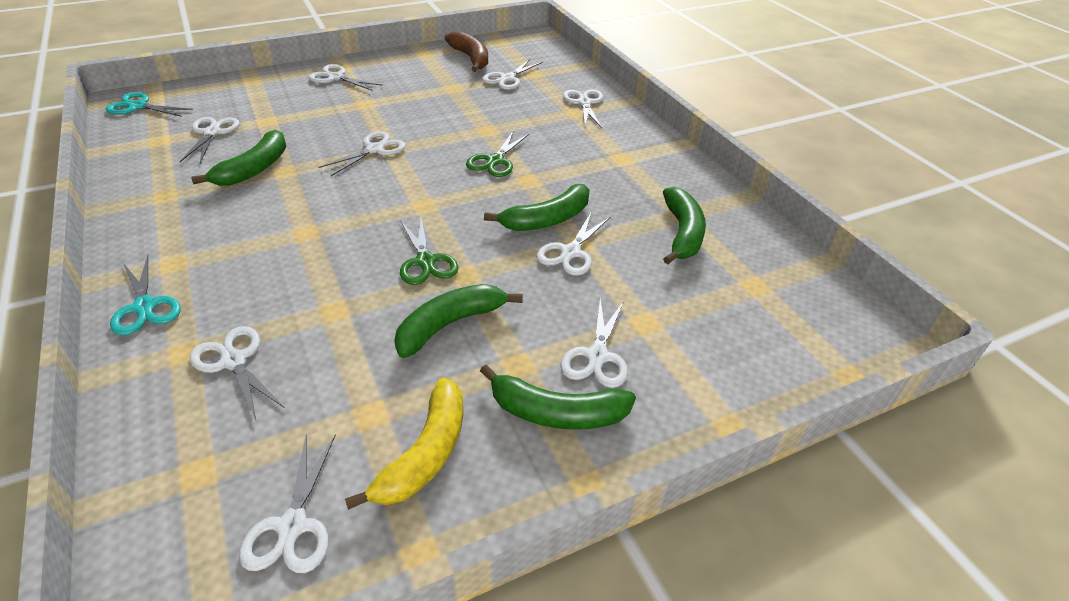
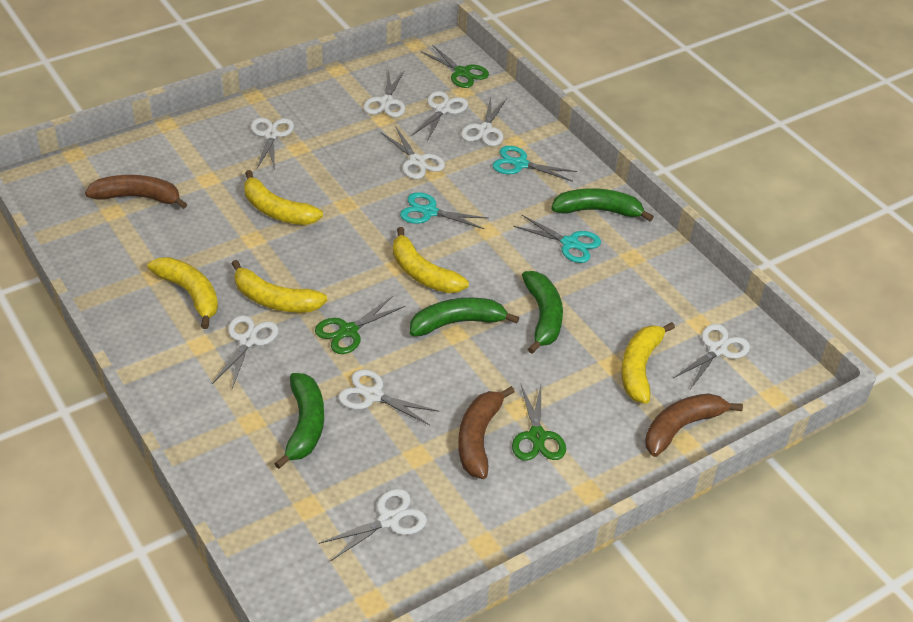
brown banana: [445,31,488,72] = 1 -> [85,175,187,209] [458,386,515,479] [645,393,743,457] = 3
green banana: [191,130,286,186] [394,284,523,358] [480,365,636,430] [484,184,590,231] [663,187,706,264] = 5 -> [274,373,324,469] [410,298,519,336] [522,271,563,354] [551,188,654,221] = 4
green scissors: [400,218,458,285] [466,131,529,177] = 2 -> [315,296,405,354] [421,45,489,88] [512,385,566,461] = 3
turquoise scissors: [105,92,193,117] [110,255,181,335] = 2 -> [400,192,488,229] [493,146,577,182] [513,215,601,263] = 3
yellow banana: [345,377,463,510] = 1 -> [147,257,218,329] [232,260,327,313] [244,170,323,225] [393,227,469,293] [621,322,675,404] = 5

